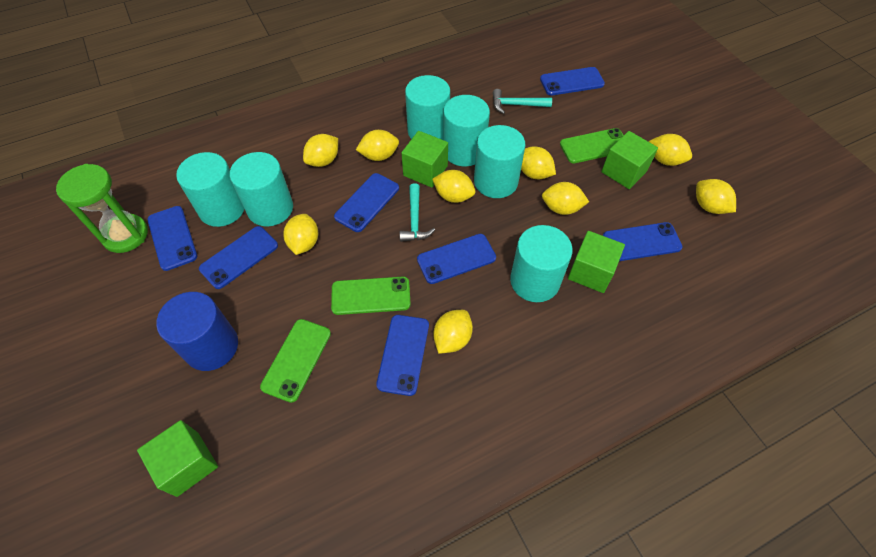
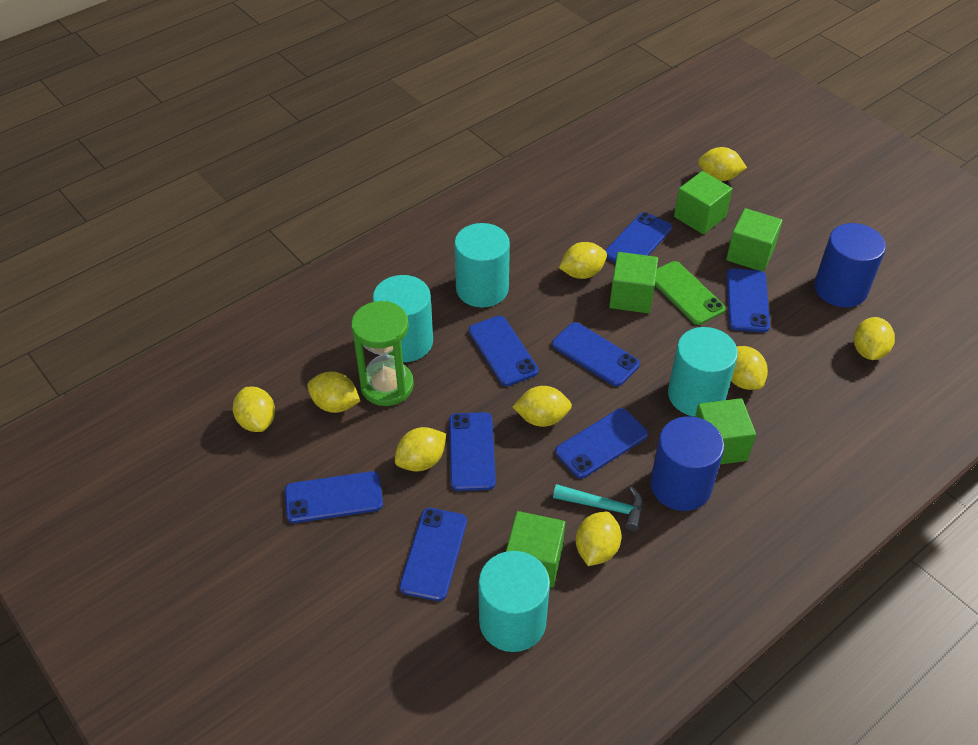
blue cylinder: [156,292,238,371] = 1 -> [650,416,724,511] [814,223,886,307] = 2
blue phone: [147,206,197,271] [199,226,278,289] [334,173,399,232] [376,315,429,396] [417,234,496,284] [540,67,605,96] [603,222,683,261] = 7 -> [285,471,383,523] [399,508,467,601] [449,412,496,491] [469,316,538,386] [552,322,640,386] [555,408,648,478] [605,212,672,263] [726,268,770,332] = 8
green cube: [137,420,218,497] [401,131,448,188] [568,231,625,293] [601,131,658,189] = 4 -> [506,511,565,588] [609,252,658,314] [674,171,733,234] [695,398,756,464] [726,208,783,272] = 5
green phone: [260,319,331,403] [331,277,411,315] [560,128,624,163] = 3 -> [655,261,725,325] = 1
turquoise cylinder: [176,152,244,227] [229,152,293,226] [405,75,450,140] [443,95,490,166] [474,125,525,198] [510,225,572,302] = 6 -> [373,275,433,362] [454,223,510,307] [478,551,550,652] [668,327,738,417] = 4
turquoise hammer: [399,183,435,242] [493,89,552,114] = 2 -> [553,484,643,531] = 1

